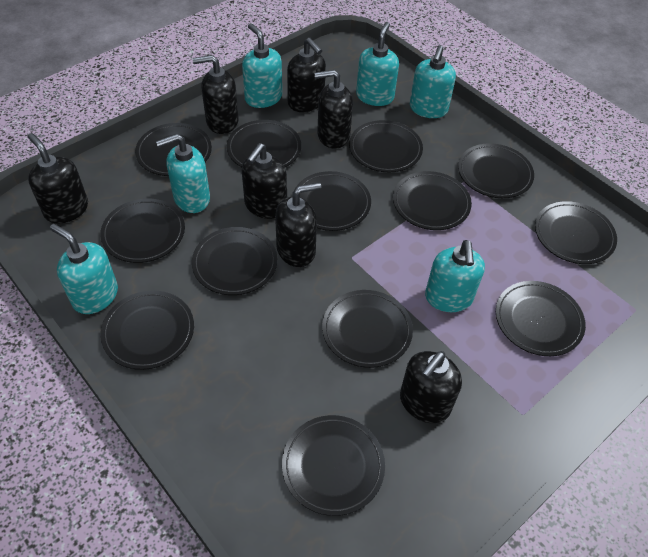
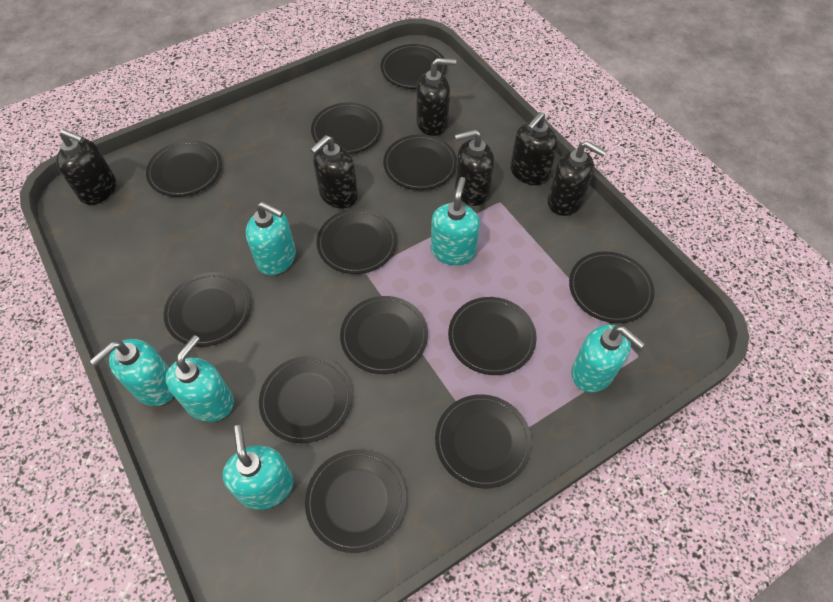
black plate: [100,199,185,263] [100,291,194,370] [135,123,212,176] [192,227,277,295] [227,120,301,167] [282,415,385,516] [292,171,371,231] [322,290,413,368] [349,120,423,172] [393,171,472,230] [458,143,534,198] [496,281,586,356] [535,201,617,264] = 13 -> [146,140,222,197] [164,272,251,347] [259,356,352,443] [305,449,406,553] [311,103,382,154] [317,209,397,274] [340,296,428,374] [381,44,447,89] [383,134,457,190] [435,394,532,489] [448,297,537,375] [569,251,655,323] = 12
black soap dispenser: [27,133,88,224] [192,55,239,134] [242,143,287,219] [275,182,321,267] [287,38,326,112] [314,70,353,149] [400,351,462,423] = 7 -> [56,129,116,205] [310,135,358,208] [416,58,456,136] [455,129,494,206] [510,112,558,185] [548,141,606,216] = 6

